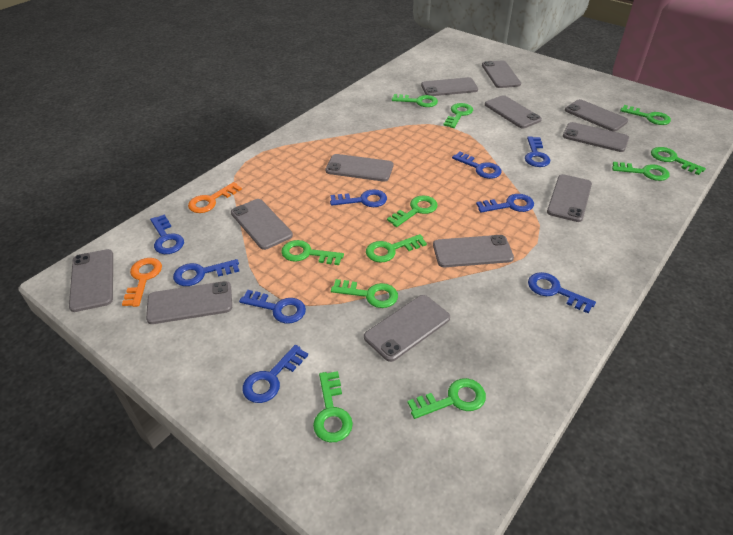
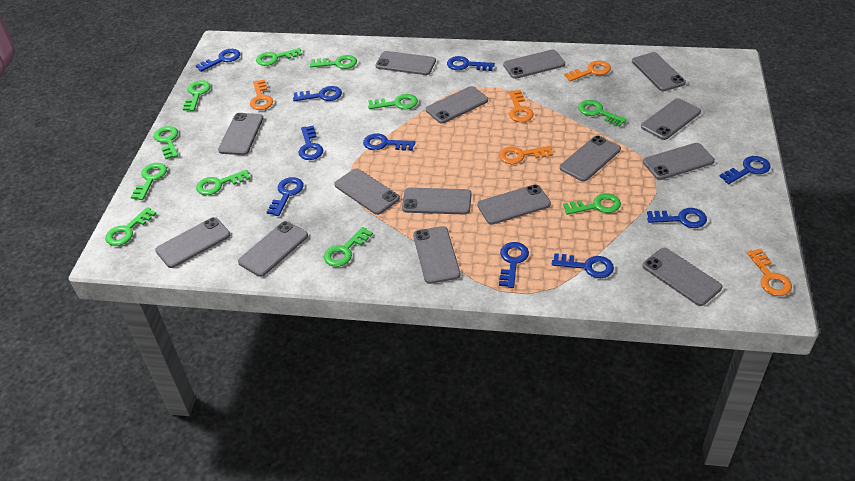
blue key: [150,214,184,254] [173,259,239,286] [239,290,306,324] [242,345,308,403] [330,189,387,207] [452,152,502,179] [476,194,534,212] [525,137,550,167] [528,272,596,313] = 9 -> [196,49,240,72] [267,177,304,216] [293,86,342,102] [298,125,323,160] [363,133,415,151] [447,56,495,71] [499,242,529,288] [552,253,614,278] [647,208,707,228] [719,156,770,184] = 10
grey phone: [69,249,113,312] [146,281,232,324] [231,199,293,250] [326,154,393,182] [364,295,450,362] [421,77,478,96] [433,235,514,267] [482,60,521,88] [485,95,542,128] [547,174,592,222] [563,122,629,152] [565,99,628,132] = 12 -> [155,217,230,268] [218,113,263,155] [238,221,308,277] [334,168,400,215] [375,51,436,75] [402,188,472,215] [413,226,460,284] [426,86,488,124] [477,184,551,225] [503,50,565,79] [560,135,621,182] [632,52,686,91] [641,98,701,140] [642,248,722,306] [643,143,715,180] = 15
orange key: [122,258,162,307] [188,182,242,213] = 2 -> [250,79,273,110] [499,146,553,164] [509,90,534,122] [564,61,611,82] [747,249,792,296] = 5

